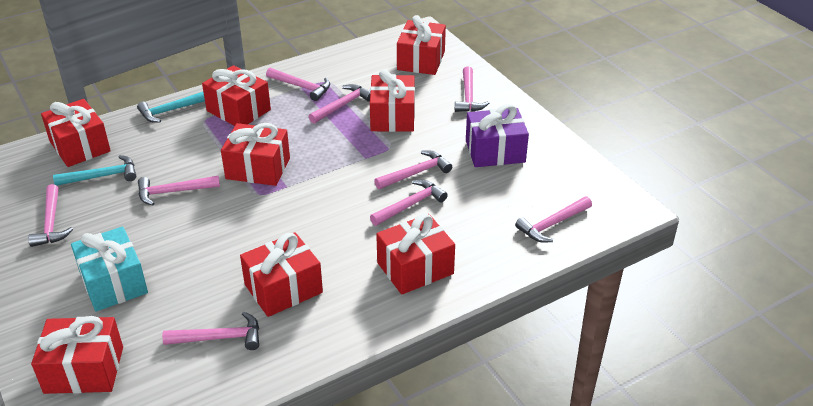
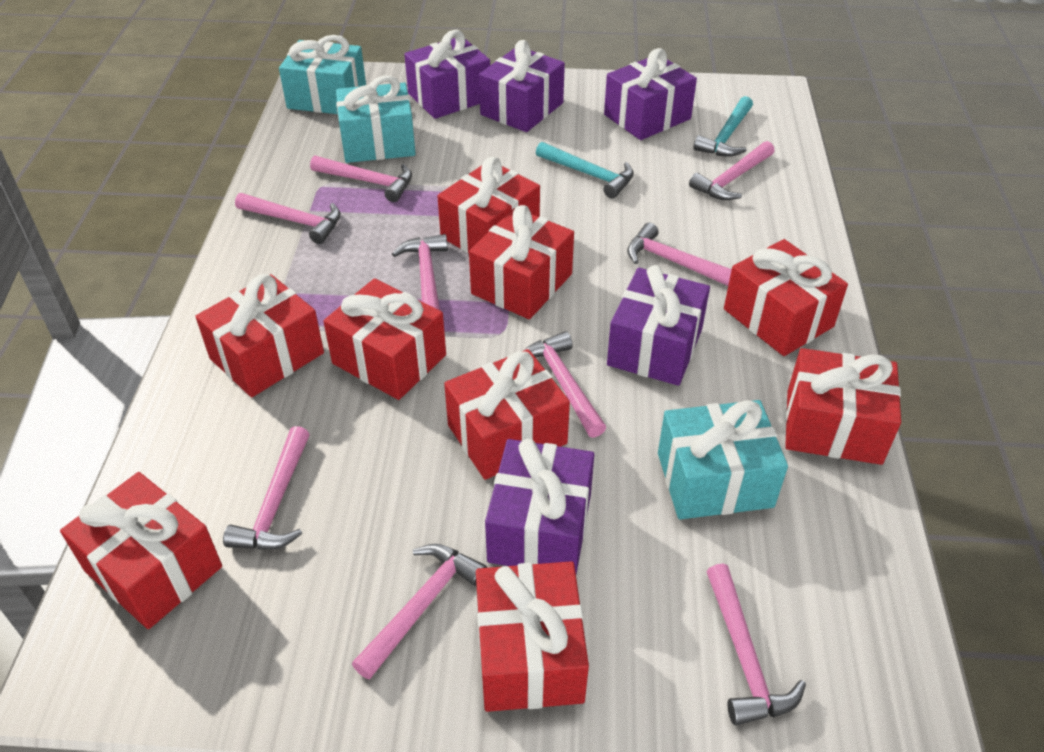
purple gift: [466,104,529,167] = 1 -> [404,30,490,119] [479,40,565,132] [485,439,594,574] [604,48,697,140] [607,265,710,386] = 5
red gift: [31,316,123,394] [41,99,111,167] [202,65,271,126] [221,123,290,186] [240,232,323,317] [370,69,415,132] [376,214,455,295] [397,15,446,75] = 8 -> [60,472,222,629] [195,274,324,397] [323,278,446,400] [437,157,540,253] [444,349,570,480] [469,205,574,319] [476,561,589,712] [724,239,848,356] [785,348,901,465] = 9
turquoise gift: [71,227,148,311] = 1 -> [279,35,366,114] [336,75,416,163] [658,400,788,519] = 3

